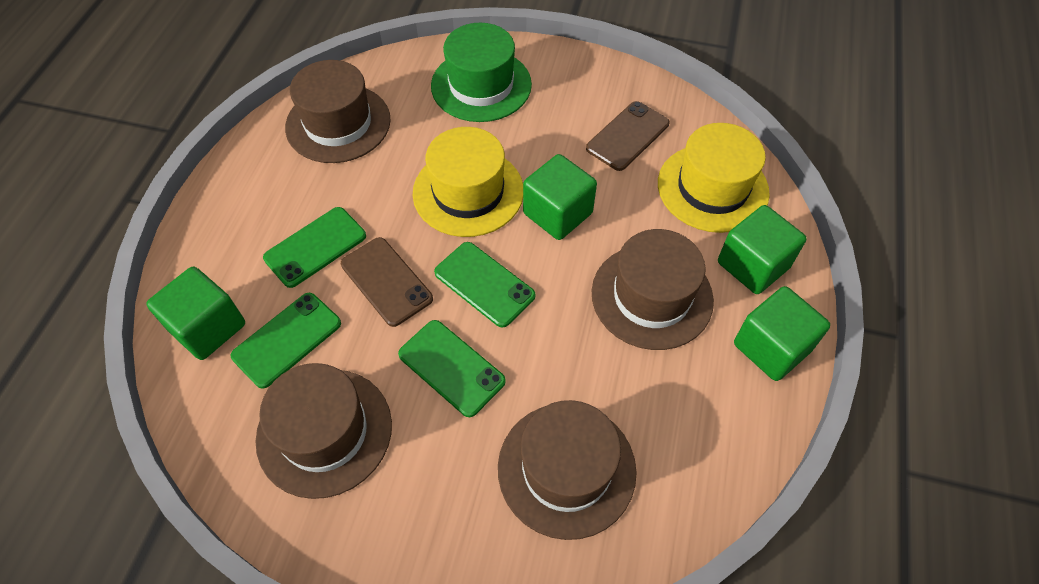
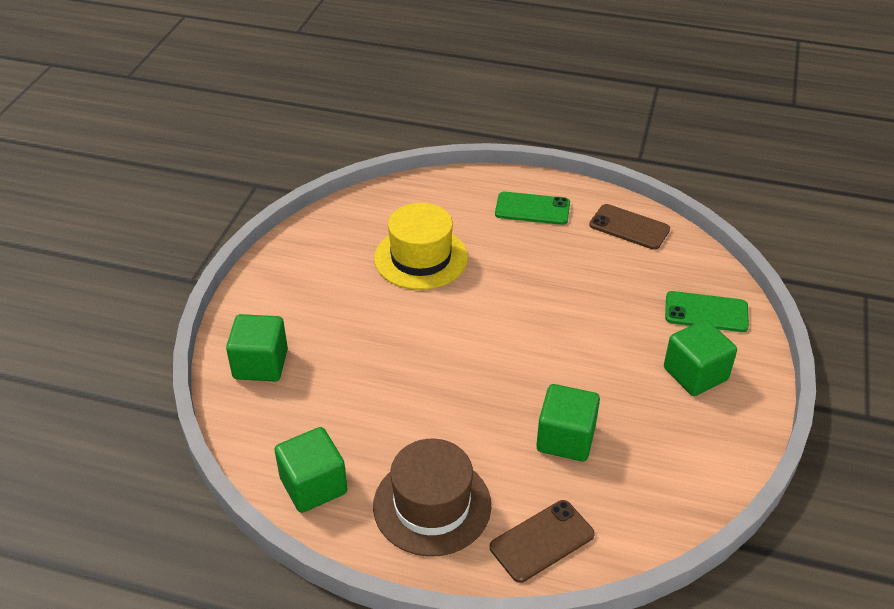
brown hat: [255,363,392,499] [285,60,391,163] [498,400,637,540] [592,229,714,350] = 4 -> [373,439,491,556] = 1
green hat: [431,23,532,122] = 1 -> none = 0
green phone: [231,293,341,389] [263,207,366,288] [398,320,506,417] [434,242,535,328] = 4 -> [495,192,570,225] [665,291,749,332] = 2
yellow hat: [413,127,523,237] [658,123,770,233] = 2 -> [374,203,468,290] = 1

